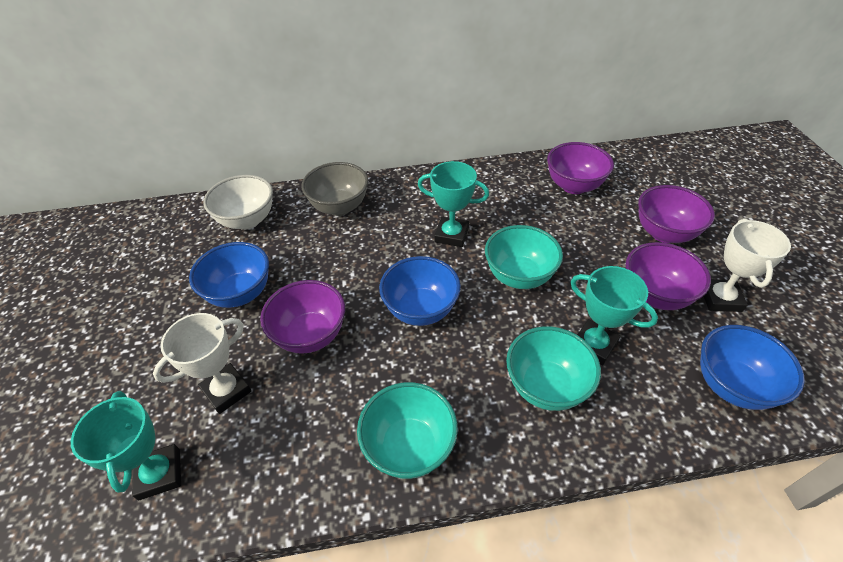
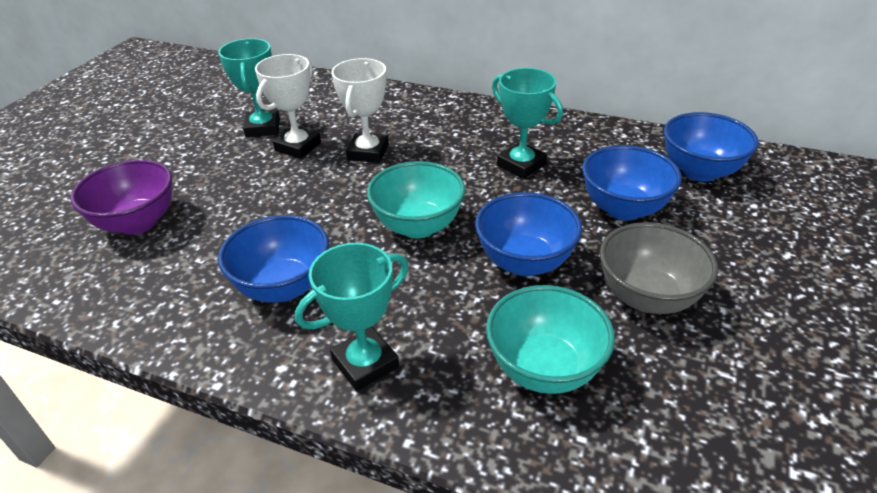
blue bowl: [189,242,269,308] [379,256,461,326] [700,325,805,410] = 3 -> [218,215,329,302] [475,192,582,276] [582,145,682,221] [664,112,759,182] = 4
purple bowl: [260,280,345,354] [547,142,614,194] [626,242,711,310] [638,185,715,243] = 4 -> [70,159,172,235] = 1
turquoise bowl: [357,382,458,479] [485,225,563,289] [506,326,601,411] = 3 -> [367,161,465,239] [486,285,615,394] = 2
white bowl: [203,175,273,230] = 1 -> none = 0

